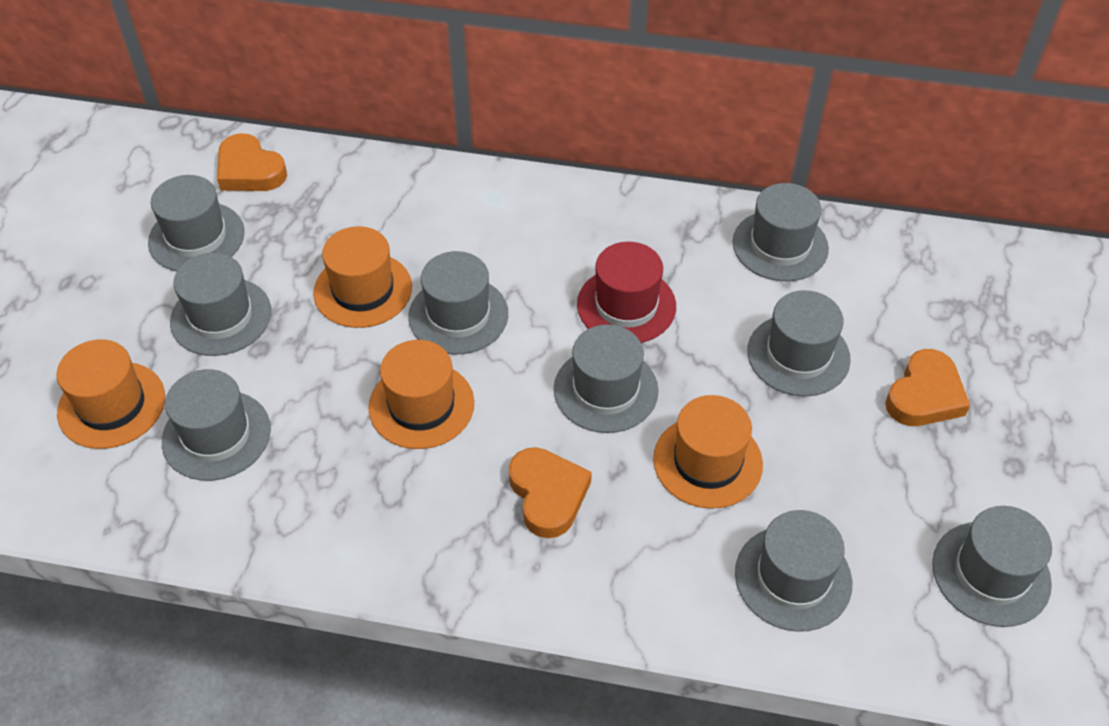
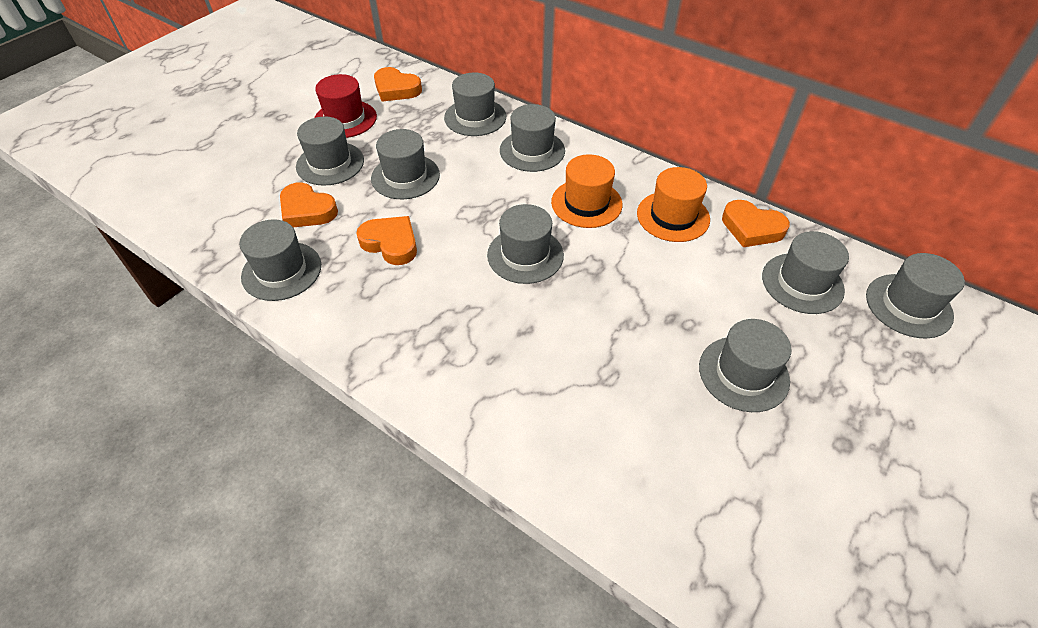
orange hat: [57,339,165,449] [313,226,412,328] [368,340,474,449] [653,395,763,509] = 4 -> [551,154,622,228] [637,167,710,242] = 2
orange heart: [217,133,287,191] [509,447,592,538] [885,349,970,426] = 3 -> [280,182,338,227] [356,216,417,265] [374,67,422,102] [722,200,790,247] = 4

